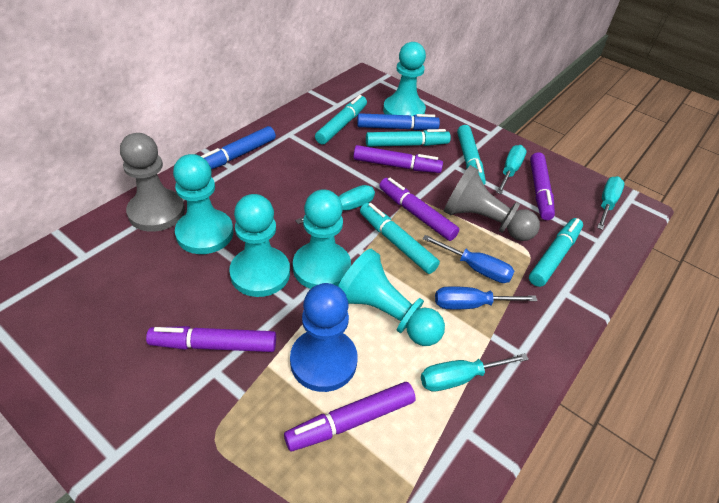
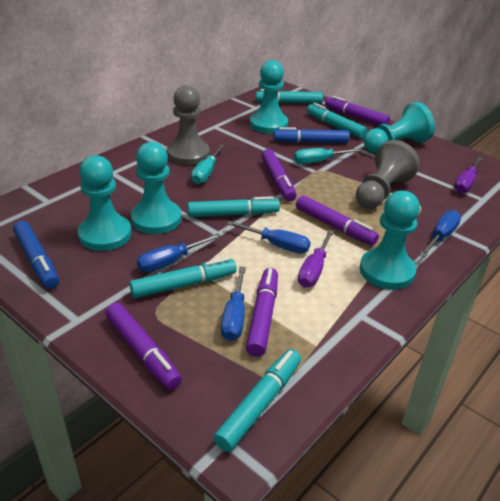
blue pawn: [290,283,358,392] = 1 -> none = 0
blue screwdriver: [423,235,515,283] [435,286,538,309] = 2 -> [137,233,221,272] [221,267,246,341] [226,221,311,253] [419,210,461,257] = 4
purple screwdriver: none = 0 -> [298,230,334,288] [454,157,483,193] = 2
turquoise screwdriver: [295,185,375,224] [421,353,529,391] [496,145,527,194] [597,176,625,230] = 4 -> [191,144,225,184] [294,148,363,164] = 2

